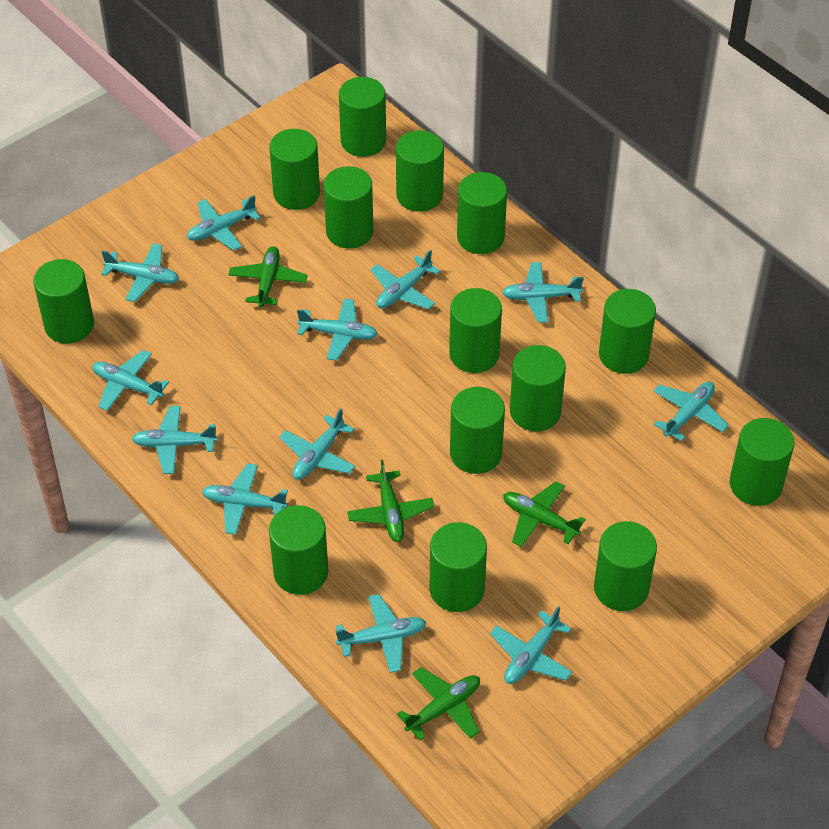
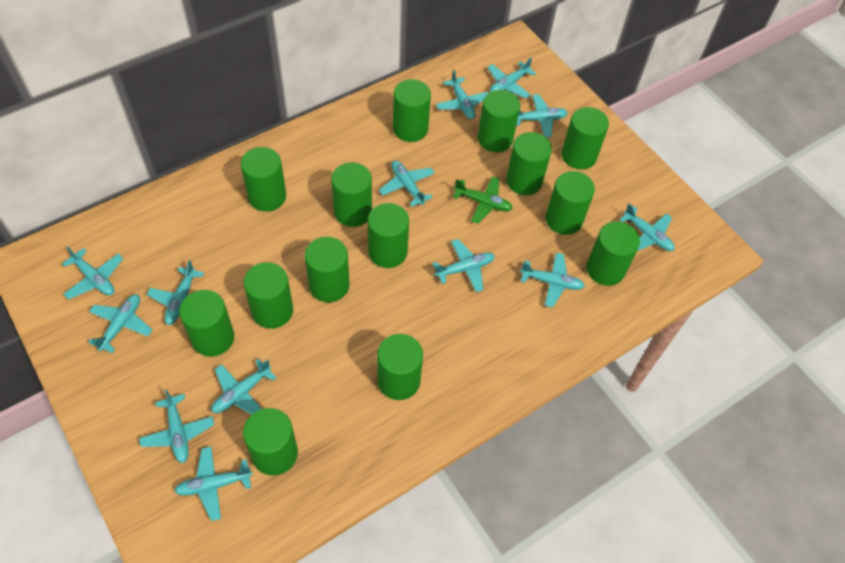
green plane: [228,246,308,307] [347,460,434,542] [397,667,480,741] [503,481,586,547] = 4 -> [453,176,513,224] = 1
turquoise plane: [92,350,169,411] [101,243,179,302] [132,406,218,474] [187,195,261,251] [202,463,288,535] [279,408,356,480] [297,299,378,361] [336,594,426,673] [370,250,441,309] [490,606,573,684] [502,262,584,323] [653,382,729,441] = 12 -> [62,246,123,300] [88,294,152,353] [139,389,215,463] [147,260,204,325] [174,447,252,521] [211,359,277,415] [379,160,435,207] [433,239,495,292] [436,69,488,120] [487,58,536,99] [517,94,568,137] [520,253,585,308] [619,203,675,251] = 13

